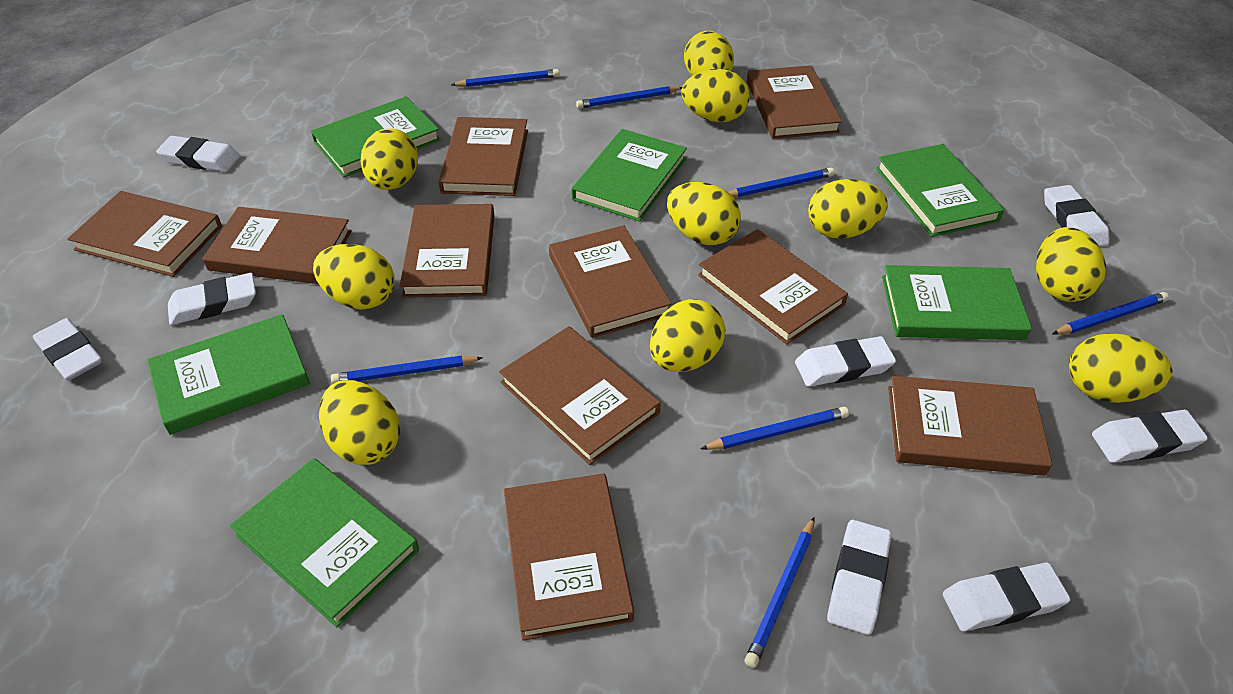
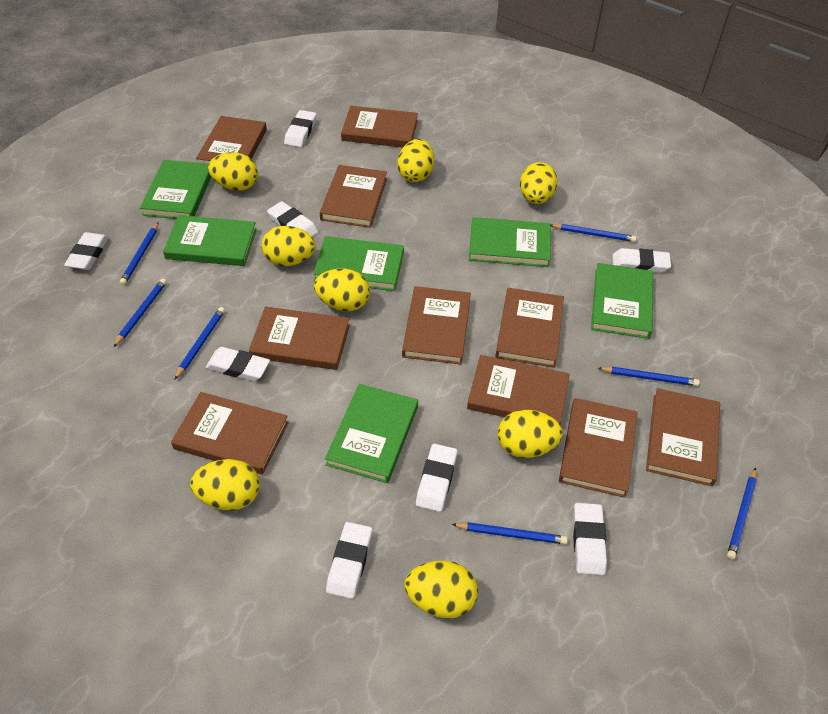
yellow egg: [313,244,395,310] [319,380,400,465] [360,128,418,190] [650,299,725,372] [667,182,741,245] [681,69,750,122] [684,31,734,76] [808,179,888,239] [1036,227,1106,302] [1069,333,1172,403] = 10 -> [190,459,260,510] [208,152,258,191] [261,226,316,266] [314,269,370,311] [397,139,434,182] [405,561,478,619] [498,410,563,458] [520,162,558,204] = 8

